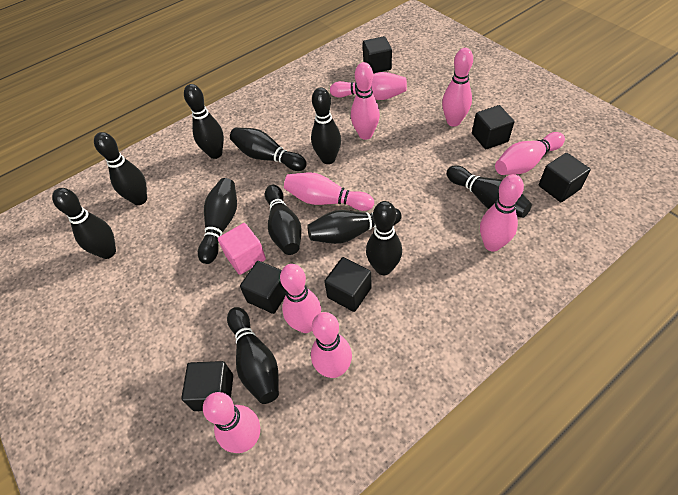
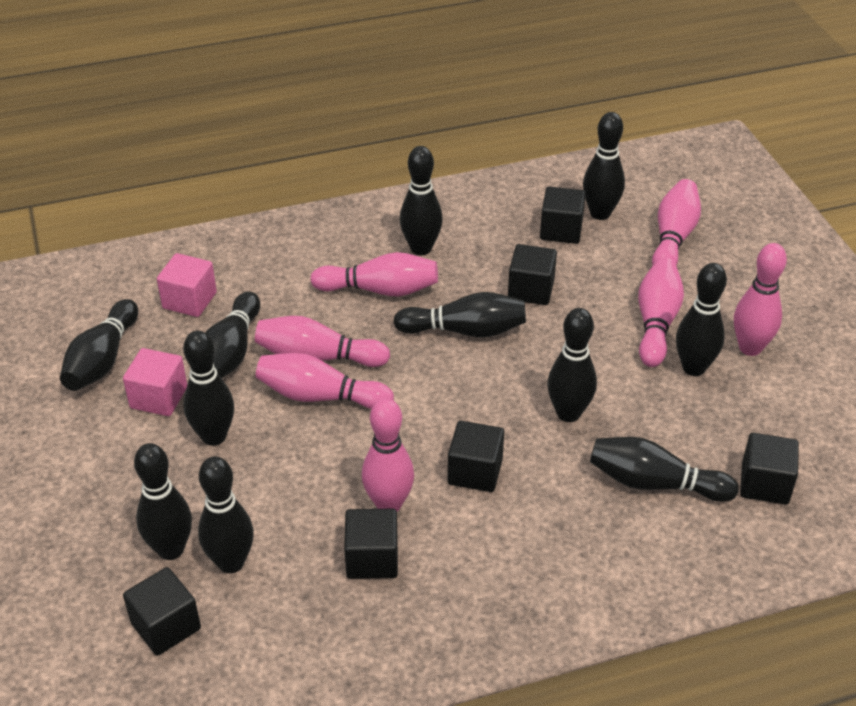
pink bowling pin: [203,392,260,453] [280,264,321,333] [284,172,374,211] [311,312,352,378] [330,72,407,100] [351,62,380,140] [442,48,473,126] [480,174,524,252] [495,132,565,175] = 9 -> [255,316,390,367] [256,353,394,409] [310,252,438,296] [362,398,414,512] [638,258,684,367] [652,179,701,265] [734,243,787,356] = 7
pink cube: [218,223,266,275] = 1 -> [123,348,187,416] [157,253,217,317] = 2

